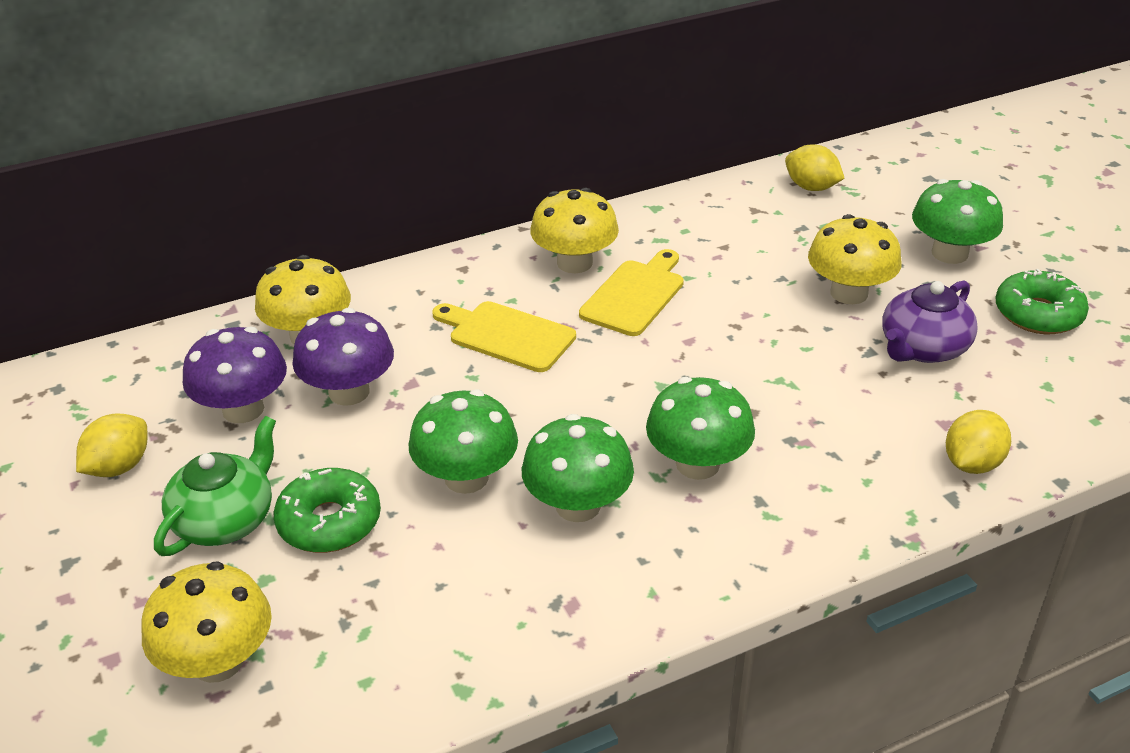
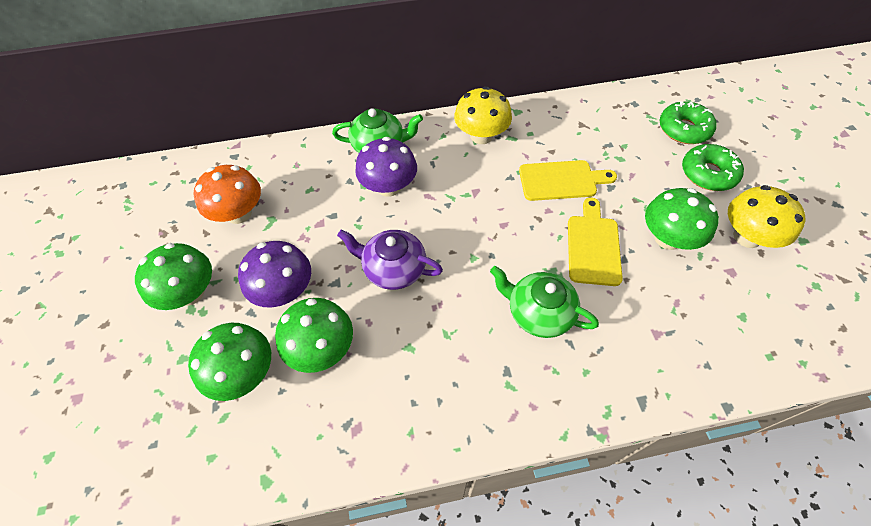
green teapot: [154,416,276,556] = 1 -> [332,108,423,153] [490,266,599,338] = 2
orange mushroom: none = 0 -> [193,165,261,224] = 1
yellow lemon: [76,414,148,477] [785,145,845,191] [946,410,1011,474] = 3 -> none = 0
yellow mushroom: [141,561,272,683] [255,255,351,344] [530,188,619,273] [808,214,901,304] = 4 -> [454,86,512,144] [728,185,806,248] = 2

